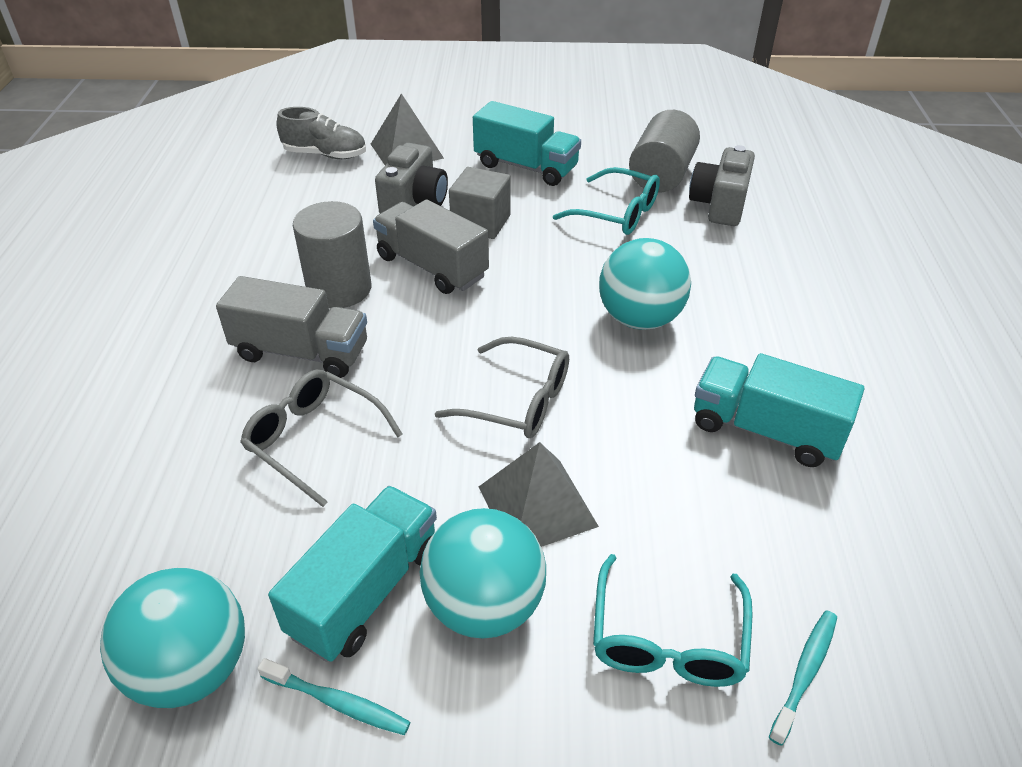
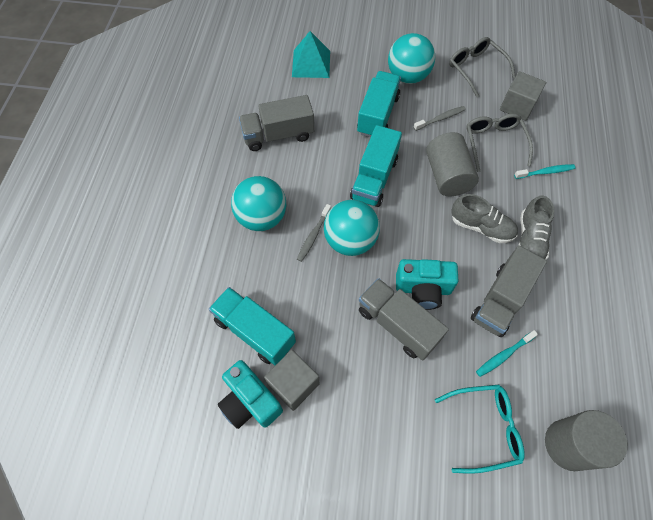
grey camera: [375,143,448,213] [689,145,755,226] = 2 -> none = 0
grey cube: [449,167,511,239] = 1 -> [264,350,319,411] [500,71,546,121] = 2
grey pyramid: [371,93,444,165] [479,442,599,547] = 2 -> none = 0
grey shoe: [277,107,366,159] = 1 -> [451,194,518,243] [518,195,554,260] = 2
grey toothbrush: none = 0 -> [297,204,331,262] [413,106,466,131] = 2
grey truck: [216,276,367,378] [373,199,489,294] = 2 -> [239,95,314,151] [359,278,449,361] [471,246,547,337] = 3
turquoise camera: none = 0 -> [218,360,283,429] [396,259,459,310] = 2
turquoise glasses: [553,167,660,235] [593,554,752,687] = 2 -> [435,385,525,474] = 1
turquoise pyramid: none = 0 -> [292,31,330,78] = 1

